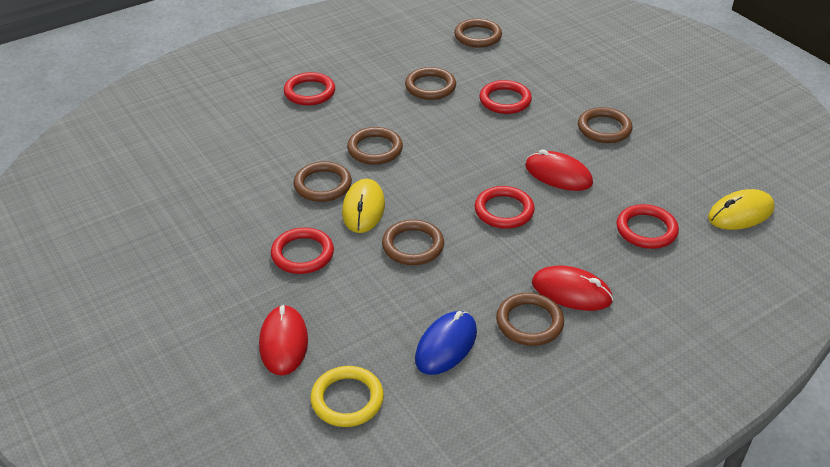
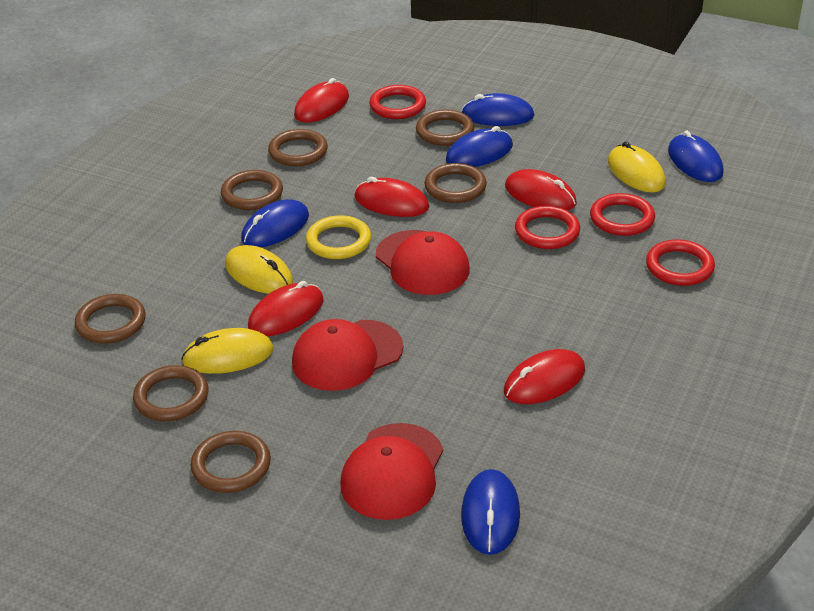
blue mouse: [415,311,477,375] = 1 -> [241,199,309,247] [446,126,513,167] [461,93,534,126] [461,469,520,555] [668,131,724,182] = 5
red cap: none = 0 -> [292,319,403,391] [340,423,443,520] [376,230,470,295] = 3
red mouse: [259,305,308,376] [525,150,593,191] [532,266,613,311] = 3 -> [248,281,324,336] [294,78,349,123] [354,177,429,217] [504,349,585,404] [505,169,577,210] = 5
red ring: [271,227,334,274] [284,72,335,106] [475,186,535,229] [479,80,532,114] [617,204,679,249] = 5 -> [369,85,426,119] [515,206,580,249] [590,193,655,236] [646,239,715,286] = 4
yellow mouse: [342,179,385,233] [708,189,774,230] = 2 -> [181,328,274,374] [225,245,293,294] [608,142,666,193] = 3

